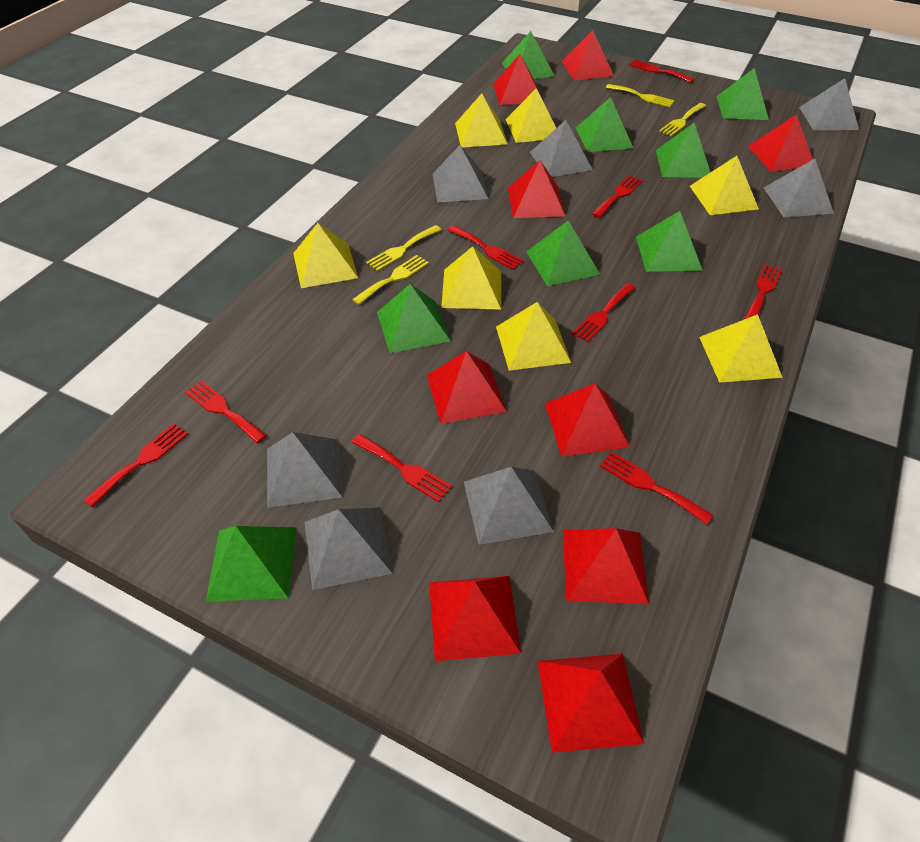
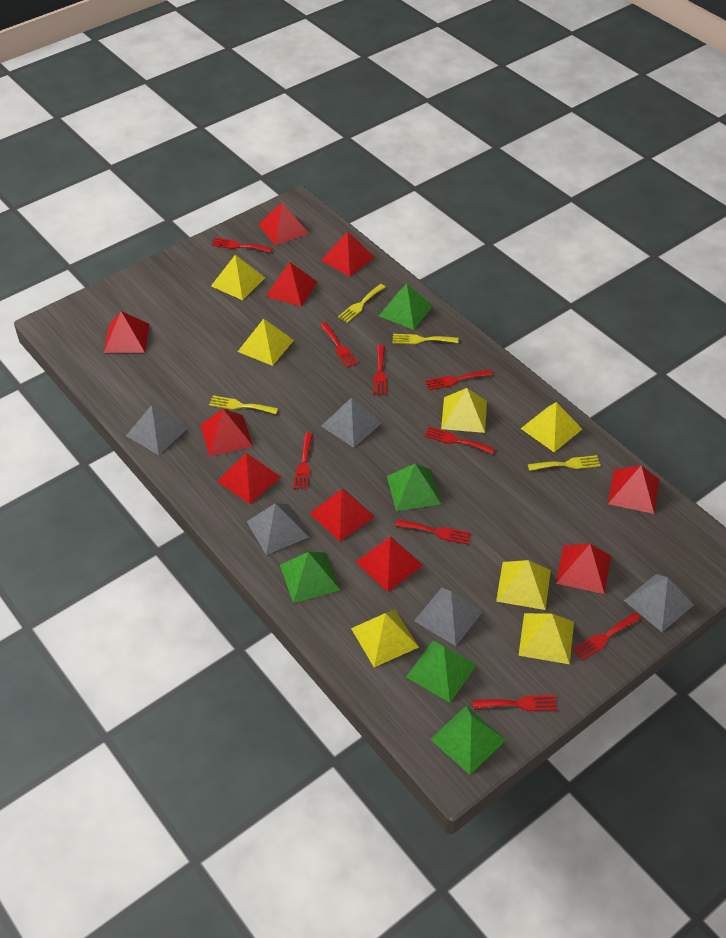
green pyramid: [206,526,296,602] [377,284,451,353] [502,31,554,79] [526,220,600,286] [576,97,633,152] [636,211,703,272] [656,123,711,178] [717,68,769,120] = 8 -> [280,552,340,603] [379,284,433,330] [387,464,441,511] [406,640,476,703] [430,706,506,775] = 5
grey pyramid: [267,432,343,508] [305,507,393,590] [433,145,488,203] [464,467,554,545] [530,120,593,177] [764,159,834,217] [799,78,859,130] = 7 -> [126,405,188,455] [246,503,309,555] [321,398,382,448] [414,587,483,646] [624,574,694,632] = 5
red pyramid: [427,351,507,424] [429,576,521,661] [493,54,540,105] [508,160,565,218] [538,654,644,753] [545,383,630,457] [562,30,614,80] [563,528,649,604] [748,115,813,172] = 9 -> [104,311,150,353] [200,409,253,456] [217,453,281,504] [259,202,309,246] [266,262,317,307] [309,489,375,541] [321,231,375,277] [356,536,423,592] [556,544,611,594] [608,465,659,514] = 10

